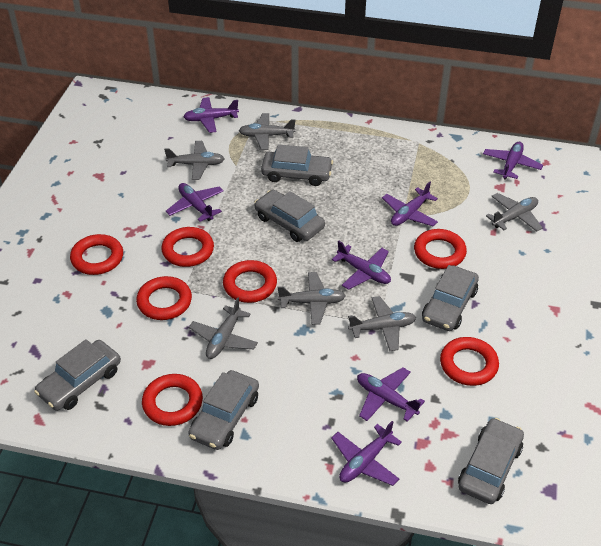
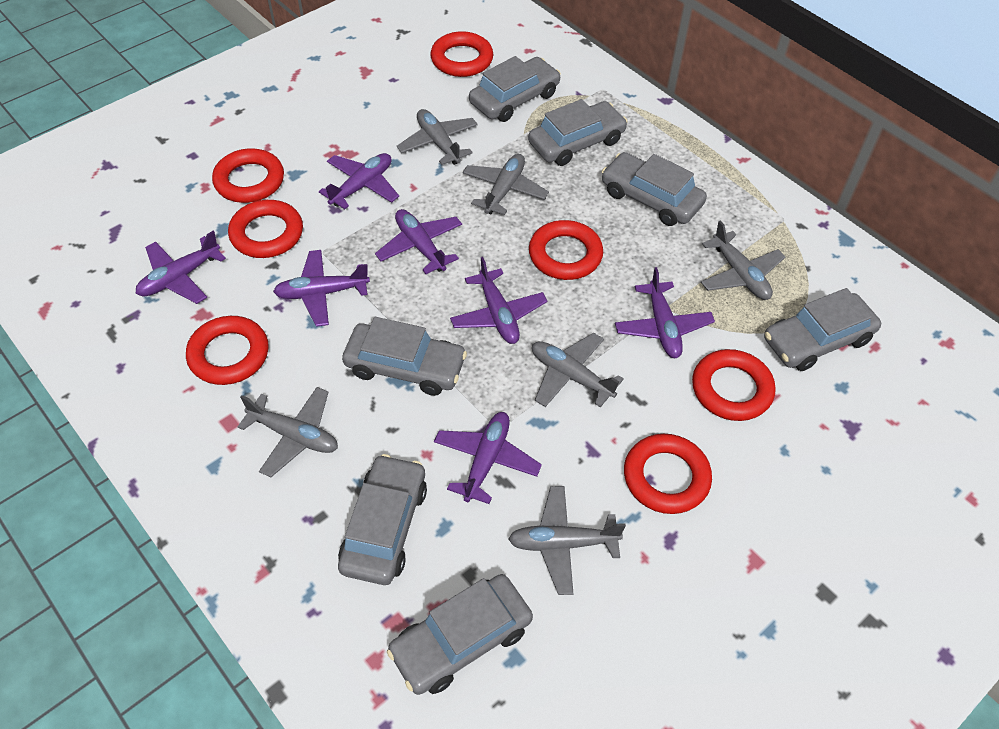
grey car: [34,339,121,411] [188,370,259,450] [254,190,325,242] [261,144,333,186] [422,265,479,331] [458,418,524,504] = 6 -> [338,454,427,585] [342,317,467,396] [387,574,533,695] [469,56,561,122] [528,99,628,166] [602,152,707,226] [764,288,881,371] = 7

